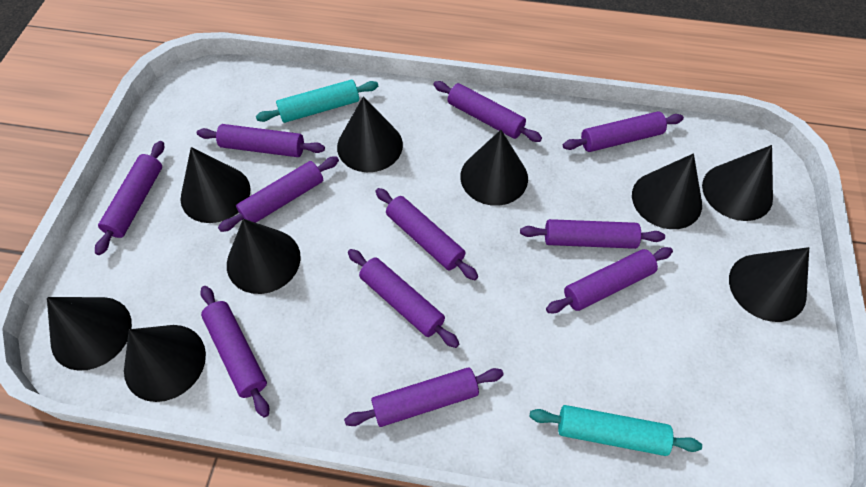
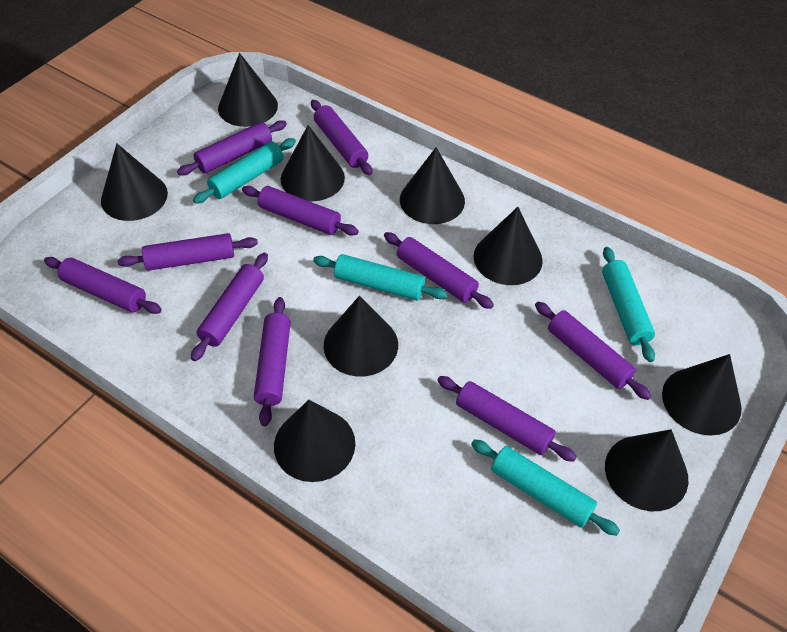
purple rolling pin: [95,141,164,255] [197,124,325,157] [200,286,269,418] [218,156,339,232] [344,367,504,427] [348,249,459,348] [376,188,478,280] [433,81,542,142] [520,219,665,249] [546,247,673,313] [563,111,684,152] = 11 -> [44,257,162,314] [118,233,258,271] [177,120,287,176] [191,253,268,361] [242,186,359,236] [254,297,291,426] [311,100,373,175] [384,232,494,309] [437,376,577,462] [535,302,651,400] = 10
turquoise rolling pin: [256,80,378,123] [530,405,702,456] = 2 -> [193,138,296,204] [313,254,447,300] [471,439,620,536] [602,247,655,362] = 4

